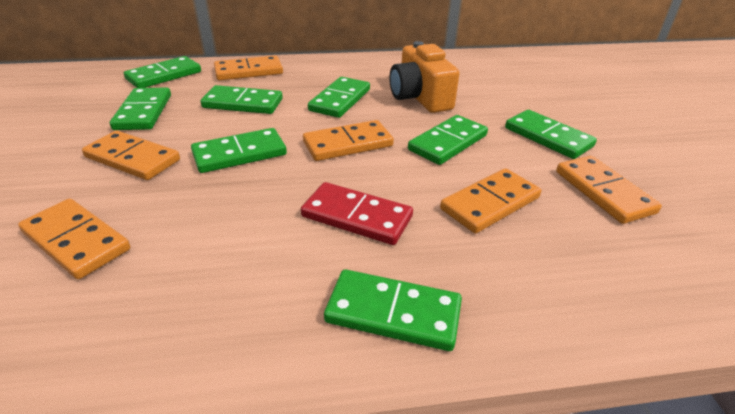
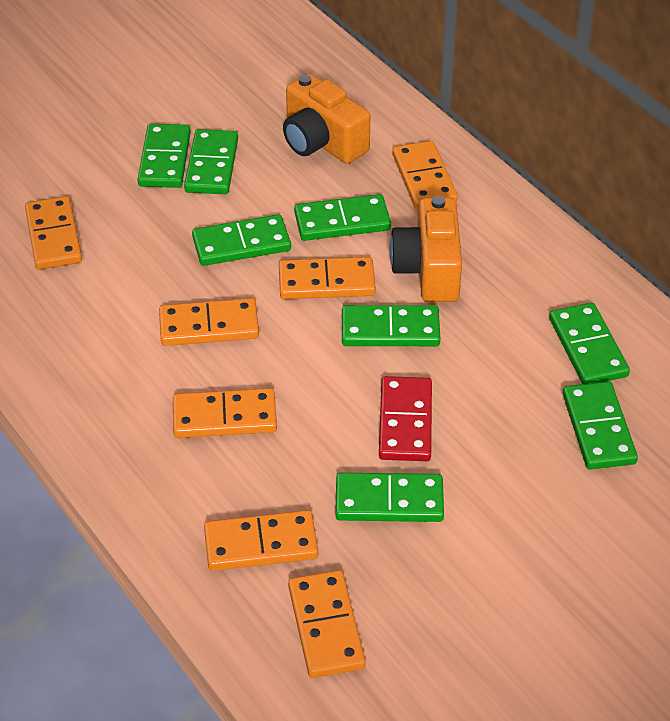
orange camera: [390,41,460,113] = 1 -> [283,73,370,164] [390,196,462,302] = 2
orange domino: [18,198,130,279] [82,131,180,180] [214,56,283,80] [303,120,394,161] [440,168,541,233] [556,156,662,224] = 6 -> [25,196,82,270] [159,298,259,346] [173,388,277,438] [204,510,318,571] [279,257,376,299] [288,570,366,678] [392,141,458,209] = 7

